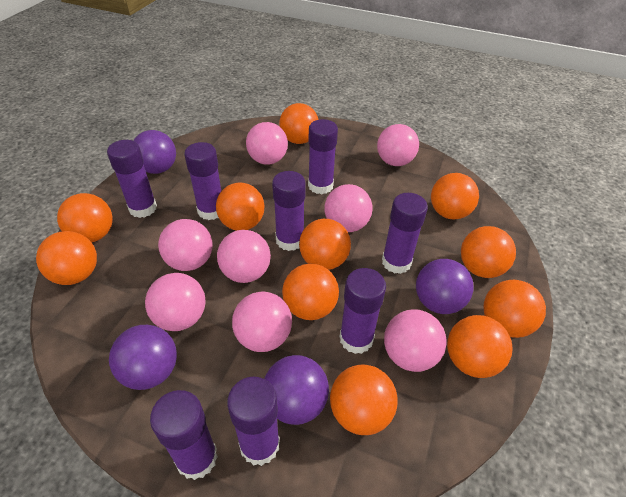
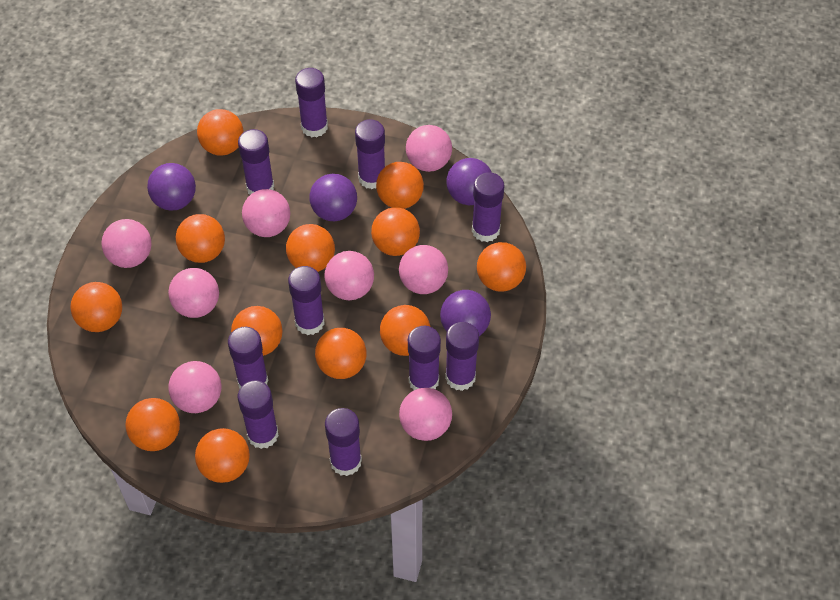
orange ball: [36,231,97,285] [57,193,113,242] [216,183,265,231] [279,103,318,144] [282,263,339,320] [299,219,351,270] [330,365,398,435] [431,173,479,219] [447,315,512,378] [461,226,516,278] [483,280,546,338] = 11 -> [70,282,122,332] [125,398,180,451] [176,214,225,263] [195,428,250,483] [197,109,244,156] [231,306,283,356] [286,224,335,272] [315,328,366,379] [371,207,420,256] [376,162,424,209] [380,305,431,356] [477,242,526,292] = 12
purple glue stick: [107,140,157,218] [150,390,218,480] [184,142,221,220] [227,377,280,466] [272,171,306,251] [308,119,338,194] [339,268,386,354] [382,193,428,274] = 8 -> [228,327,268,389] [238,129,274,195] [238,380,279,449] [288,266,325,335] [295,68,328,138] [325,408,362,476] [355,119,385,189] [408,326,441,390] [445,322,479,391] [472,172,504,242] = 10

